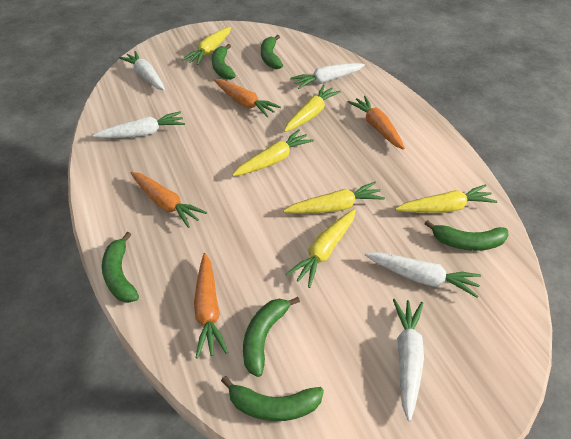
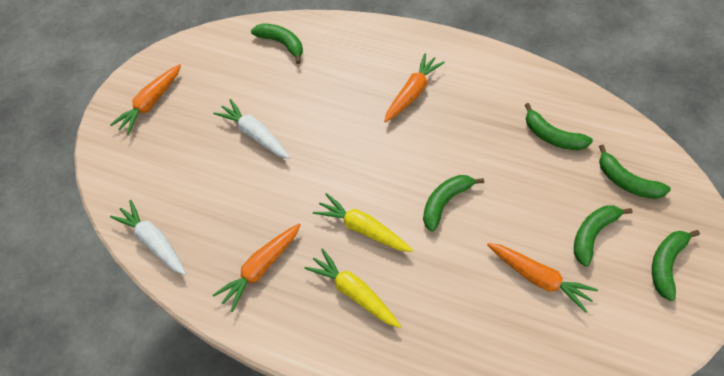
white carrot: [93,112,185,138] [119,51,165,91] [290,63,365,89] [365,252,481,298] [393,299,424,421] = 5 -> [110,200,186,275] [213,99,290,159] = 2
yellow carrot: [182,27,231,65] [232,130,314,176] [283,182,385,214] [284,85,341,132] [286,209,356,288] [395,184,497,213] = 6 -> [304,248,401,328] [313,193,413,252] = 2

